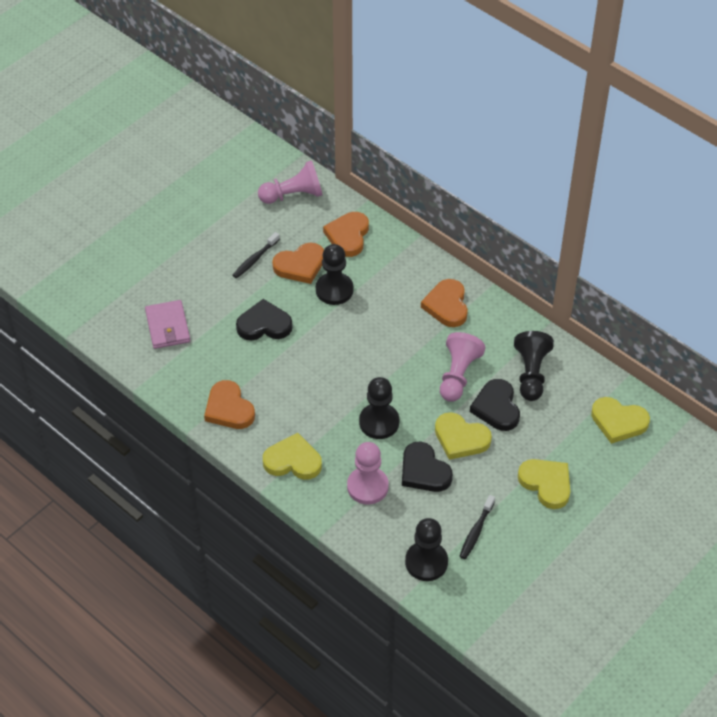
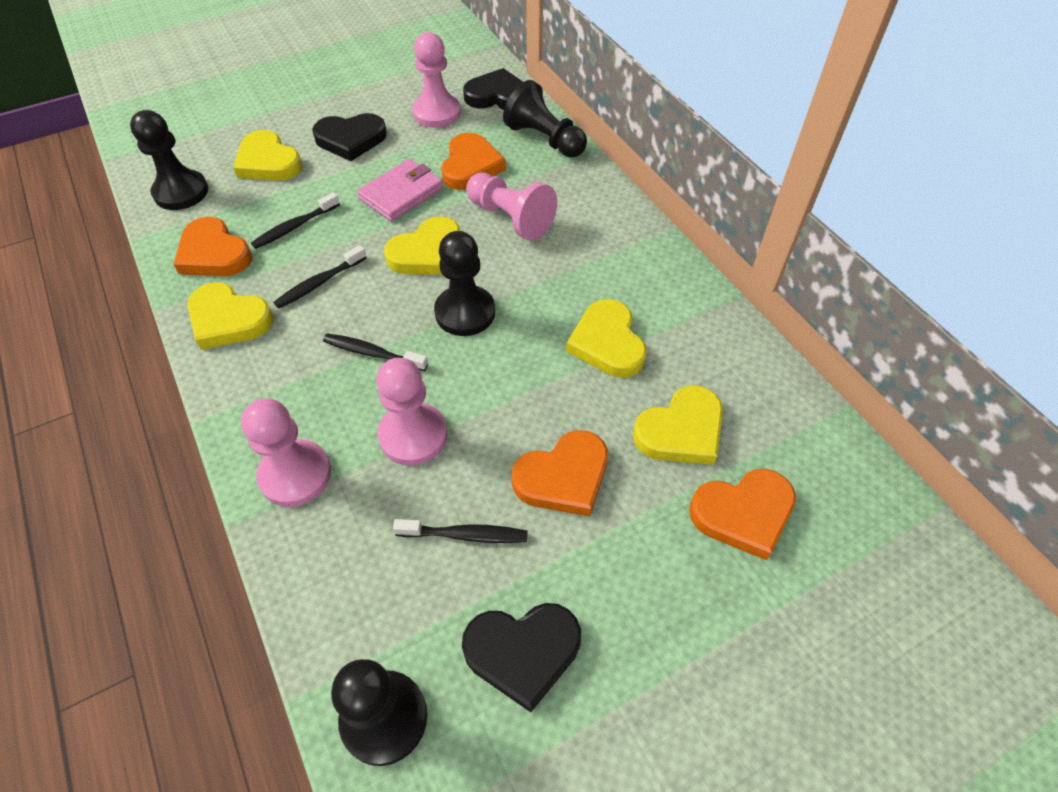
black toothbrush: [232,232,280,279] [459,495,495,559] = 2 -> [251,192,340,249] [273,245,367,309] [323,333,428,371] [393,519,528,543] = 4
pink pawn: [258,160,322,204] [347,442,389,504] [440,332,485,402] = 3 -> [241,399,331,507] [376,358,447,466] [412,32,461,128] [466,173,557,241] = 4
yellow heart: [263,433,322,480] [435,412,492,460] [518,459,570,509] [591,397,650,444] = 4 -> [188,282,273,350] [233,130,302,181] [384,216,460,275] [566,299,647,378] [633,385,723,465] = 5

